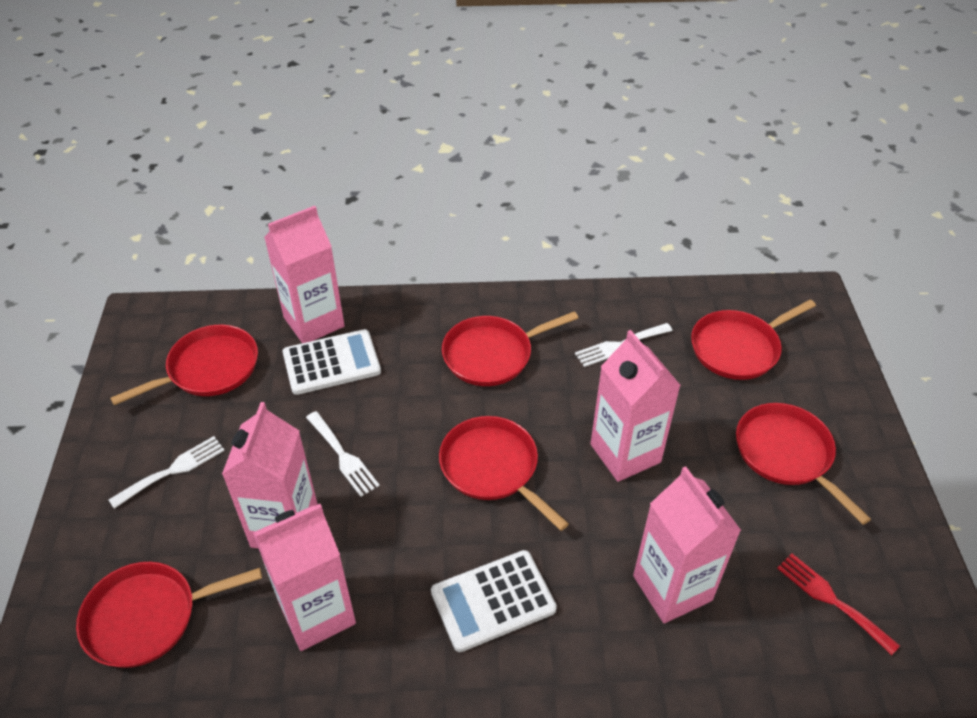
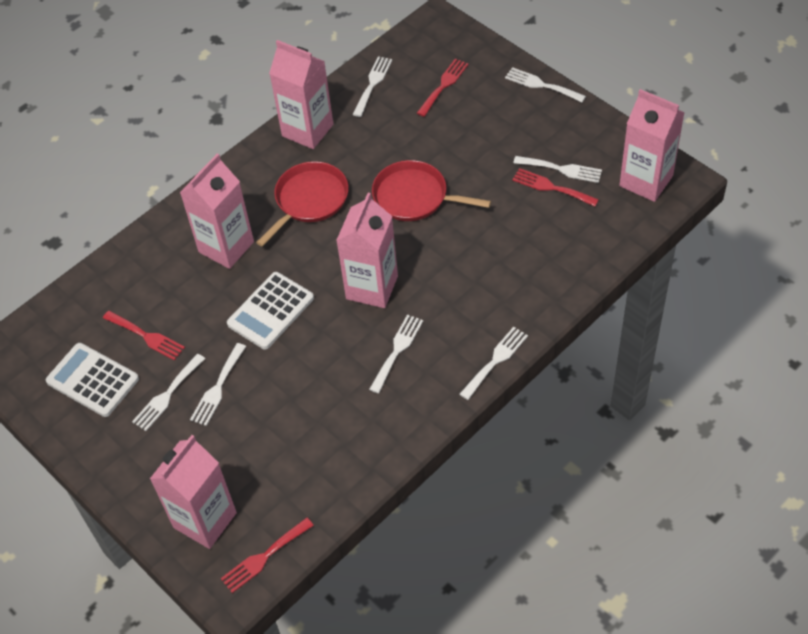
red fork: [777,554,900,655] = 1 -> [103,311,185,360] [221,518,314,593] [417,59,469,117] [512,168,599,207] = 4
red pan: [76,562,262,668] [110,325,258,405] [439,416,569,531] [442,311,578,386] [691,300,816,380] [736,403,871,525] = 6 -> [256,161,349,247] [372,160,491,221] = 2
white fork: [109,436,225,509] [306,411,380,497] [575,323,673,367] = 3 -> [132,354,205,431] [190,343,246,426] [352,56,392,117] [369,314,423,393] [460,327,528,400] [505,67,586,102] [513,156,602,183] = 7

